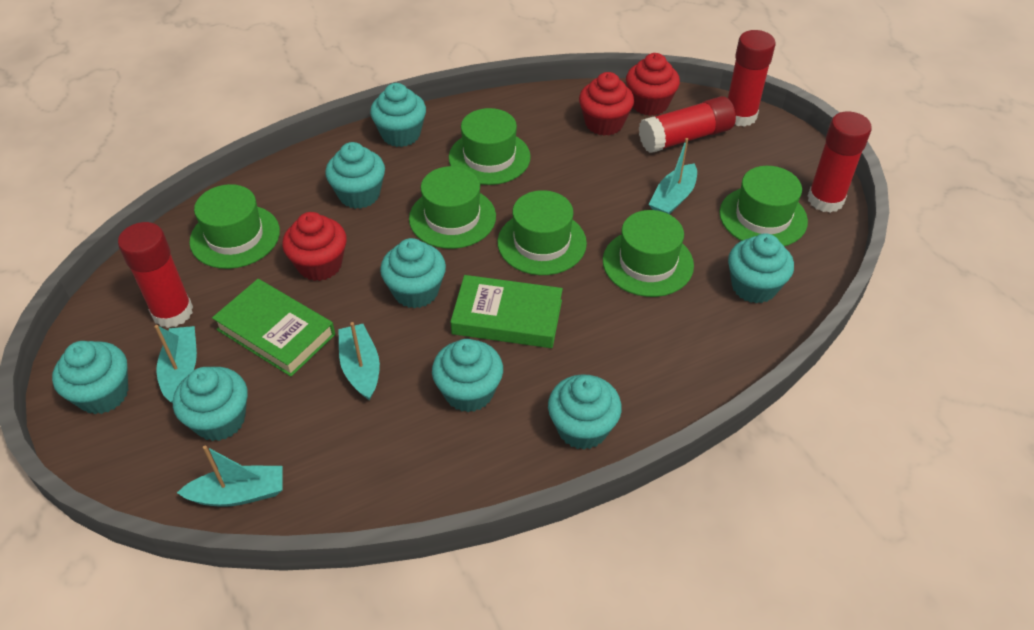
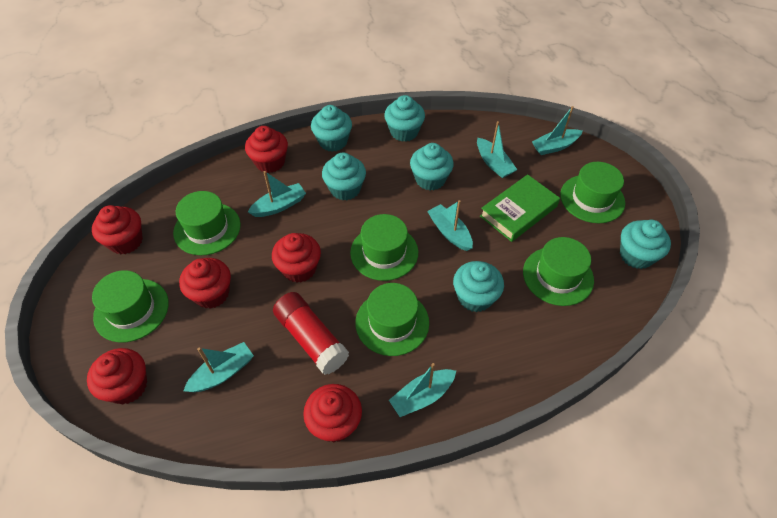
green book: [212,279,335,377] [450,275,563,348] = 2 -> [480,174,560,242] = 1
red cupcake: [282,212,347,281] [579,72,634,136] [626,53,680,116] = 3 -> [87,348,147,405] [92,205,143,254] [179,258,231,309] [245,126,288,173] [272,233,321,283] [303,384,362,442] = 6
red glue stick: [118,222,193,328] [639,96,736,153] [728,30,775,127] [808,111,872,213] = 4 -> [273,292,349,375] = 1
turquoise boat: [154,325,197,403] [177,445,283,507] [338,322,380,401] [649,138,697,214] = 4 -> [183,342,254,392] [248,171,306,217] [389,363,456,417] [427,200,473,251] [477,121,517,178] [532,106,583,155] = 6
turquoise cupcake: [52,341,128,414] [173,367,248,441] [325,142,385,209] [370,83,426,147] [380,238,446,308] [432,339,503,412] [548,374,622,450] [728,234,794,304] = 8 -> [311,105,352,152] [322,153,366,200] [384,95,425,142] [410,143,454,190] [453,261,504,312] [620,220,671,269] = 6

